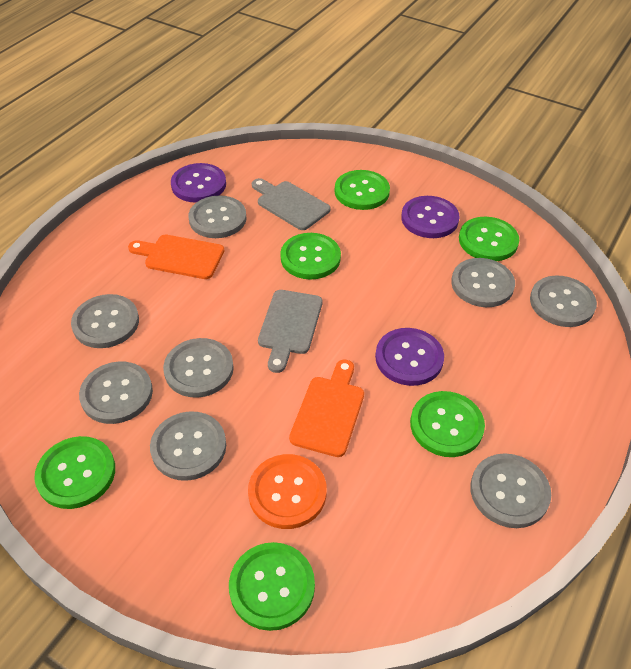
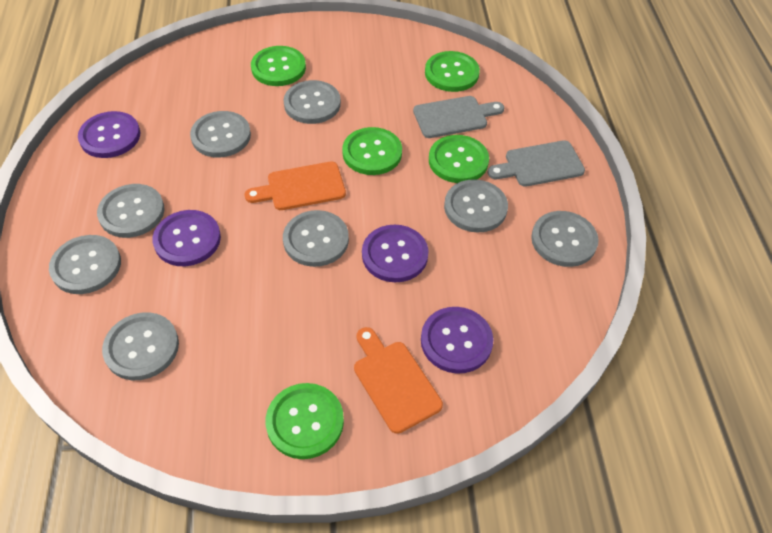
green button: [34,436,115,509] [229,542,315,631] [280,233,341,280] [335,170,390,210] [410,391,485,457] [459,217,519,261] = 6 -> [251,46,306,86] [266,383,344,459] [342,127,402,175] [425,51,480,92] [429,135,489,183] = 5
orange button: [248,454,327,529] = 1 -> none = 0
purple button: [171,163,226,203] [375,328,444,386] [401,196,460,238] = 3 -> [78,111,140,158] [152,210,221,266] [362,225,428,282] [421,307,493,374] = 4

